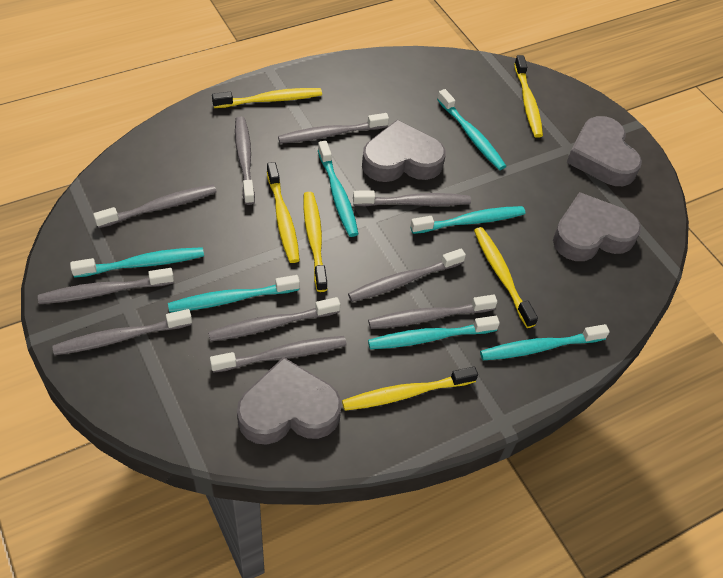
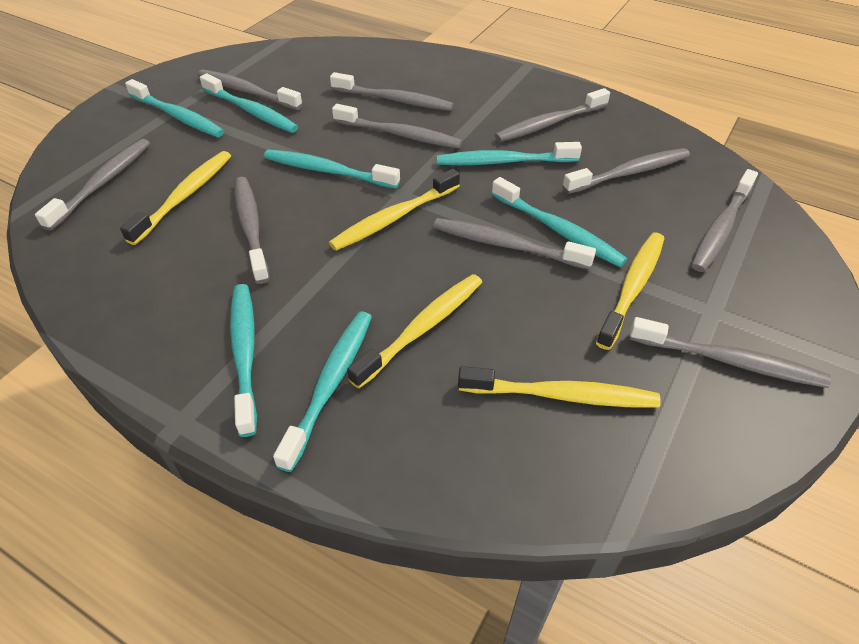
grey heart: [237,357,341,445] [362,120,445,182] [553,192,641,261] [566,116,642,186] = 4 -> none = 0
yellow toothbrush: [212,88,322,108] [267,162,300,263] [303,192,327,292] [342,366,478,411] [474,227,538,328] [514,55,543,138] = 6 -> [120,151,231,245] [329,169,460,251] [347,274,482,389] [458,366,661,408] [596,233,664,350] = 5

